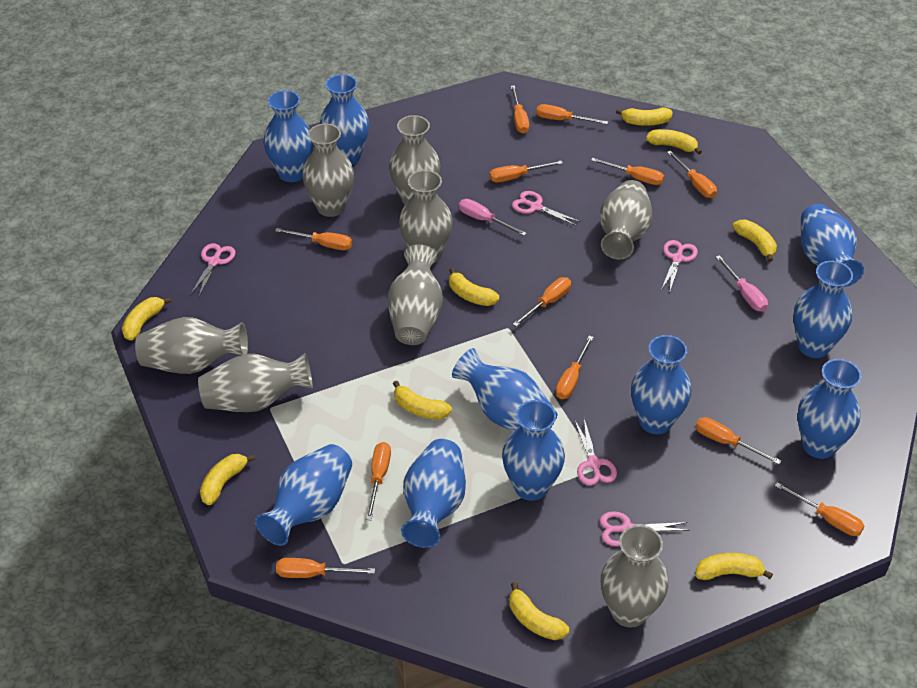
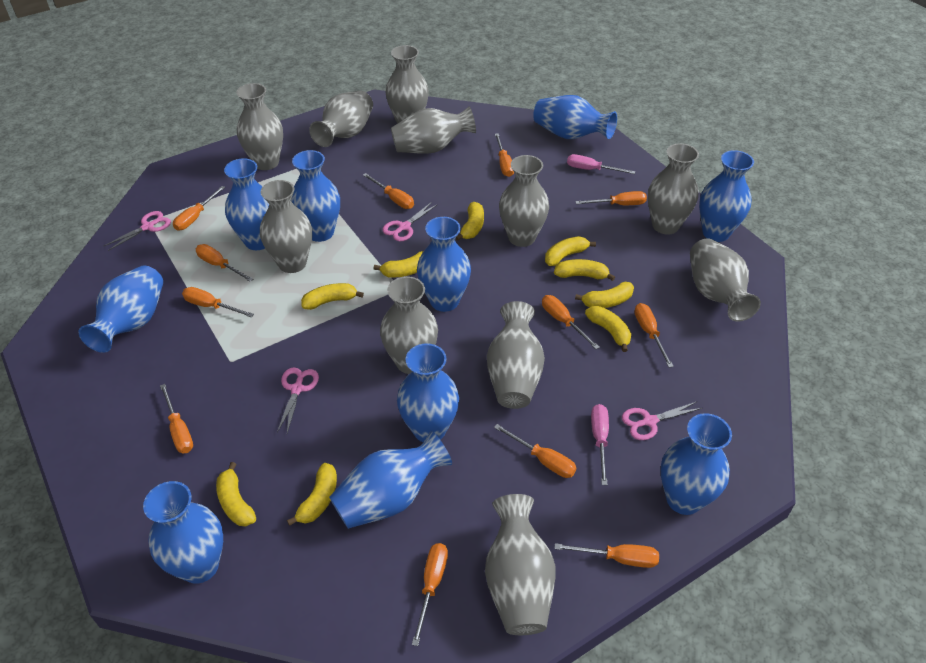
grey vase: [135,317,248,374] [198,353,313,412] [302,124,354,217] [388,244,443,345] [389,115,440,205] [399,170,453,263] [600,180,652,260] [601,525,668,628] = 8 -> [236,83,283,170] [260,180,312,273] [309,91,373,147] [380,276,438,374] [386,45,429,124] [391,106,476,154] [485,494,555,635] [487,301,545,409] [499,155,549,247] [648,143,699,235] [690,238,761,322] = 11
pink scissors: [190,243,236,296] [512,191,581,226] [575,419,617,486] [600,511,689,546] [661,240,698,291] = 5 -> [104,211,171,251] [277,368,319,433] [382,202,438,242] [622,401,702,440] = 4

